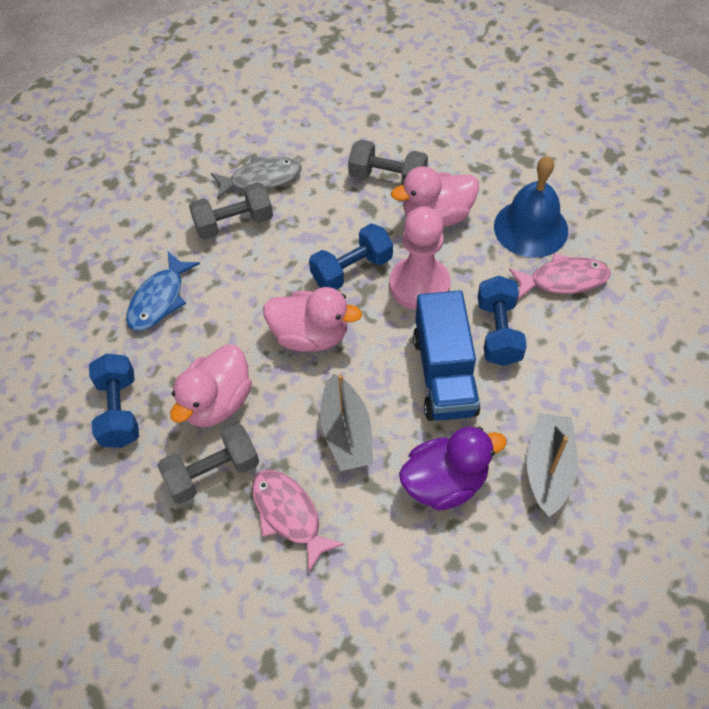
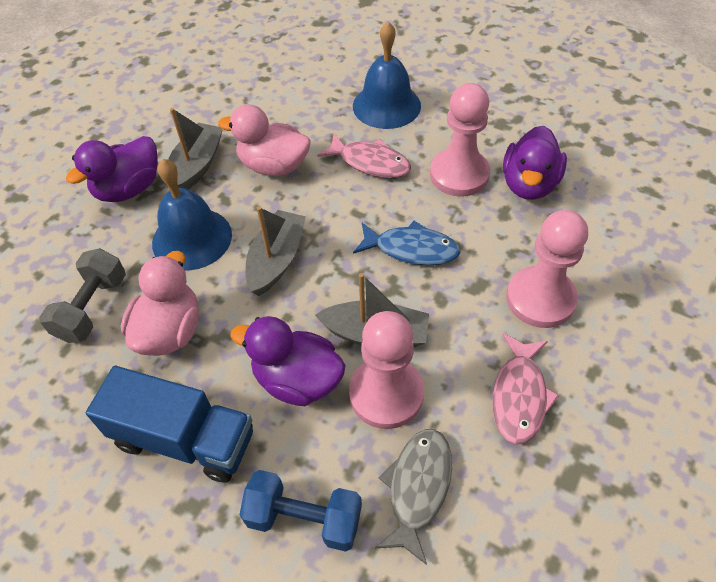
blue bell: [494,156,568,258] = 1 -> [152,159,232,270] [353,21,421,129] = 2
blue dumbbell: [89,354,139,448] [309,224,393,290] [478,276,527,366] = 3 -> [239,470,362,552] = 1
grey boat: [320,374,373,471] [527,413,578,517] = 2 -> [168,108,223,190] [245,206,306,296] [315,273,429,347] = 3
grey dumbbell: [157,424,259,504] [189,182,273,240] [348,140,428,185] = 3 -> [39,248,126,343] = 1
pink duck: [170,345,252,427] [263,287,362,352] [391,166,479,226] = 3 -> [121,251,199,356] [218,104,311,176] = 2
pink pawn: [389,207,451,310] = 1 -> [349,311,424,429] [430,83,490,197] [506,210,588,328] = 3
purple duck: [399,427,507,511] = 1 -> [66,136,158,202] [230,316,346,406] [503,126,567,200] = 3

